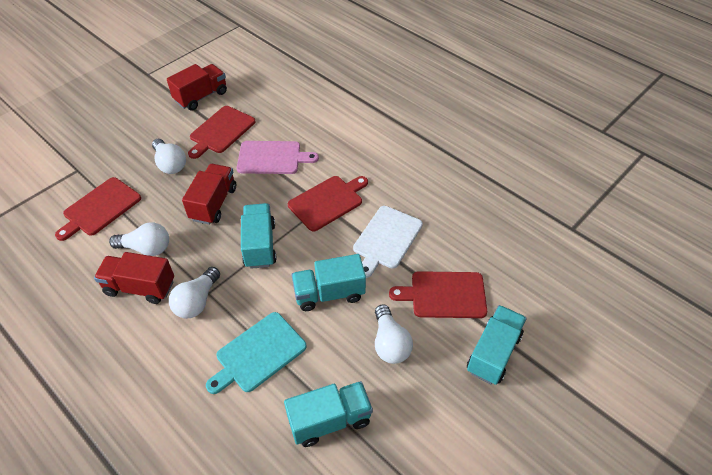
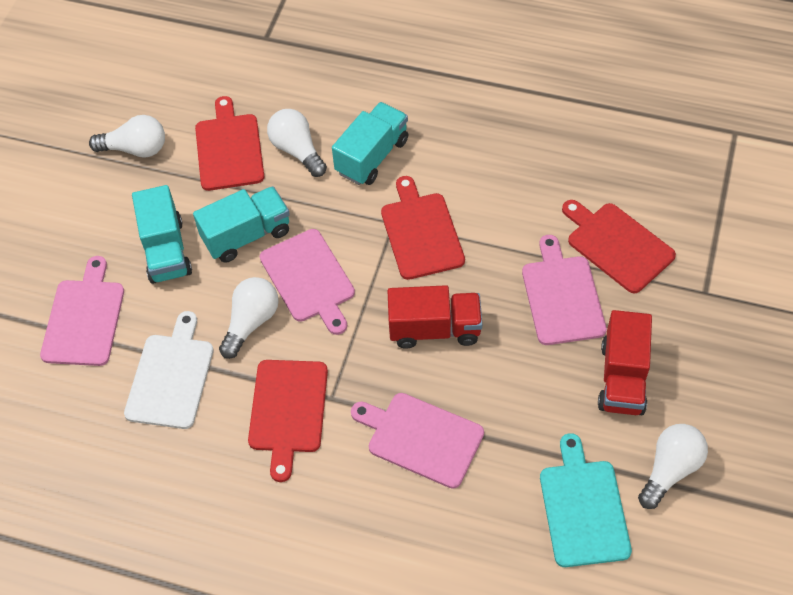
pink cutting board: [237,141,319,174] = 1 -> [40,256,124,366] [260,229,355,335] [351,393,484,489] [522,235,607,345] = 4
red truck: [94,252,174,304] [167,64,227,111] [182,164,236,225] = 3 -> [388,285,482,349] [598,310,652,415] = 2
turquoise truck: [241,203,277,269] [284,381,373,447] [291,254,366,311] [467,305,527,385] = 4 -> [132,185,192,284] [193,186,290,263] [332,102,409,185] = 3

